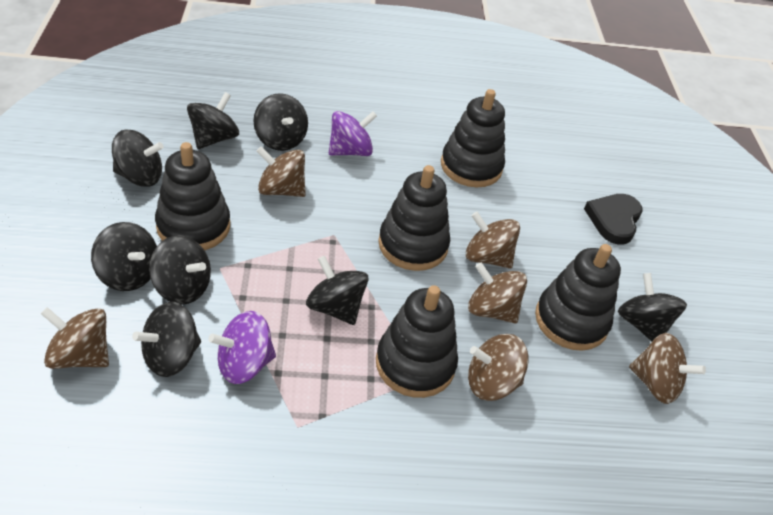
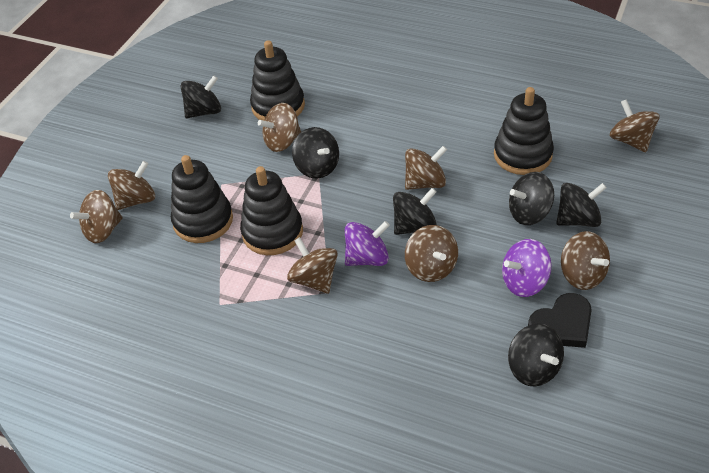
black spinning top: [91,222,157,291] [112,129,164,187] [132,302,201,377] [149,235,211,305] [187,92,239,149] [253,93,308,151] [306,256,368,325] [618,273,687,342] = 8 -> [180,75,221,118] [292,127,339,179] [393,188,437,235] [508,323,564,386] [509,172,554,225] [556,183,607,227] = 6
black stacking toy: [155,142,230,250] [376,285,458,398] [378,165,450,271] [441,89,505,187] [535,244,621,351] = 5 -> [171,155,233,243] [240,166,303,255] [250,40,305,121] [494,87,554,175] = 4
brown spinning top: [41,307,109,369] [257,146,306,197] [466,212,520,269] [468,262,527,323] [468,334,528,401] [629,333,706,404] = 6 -> [70,190,123,243] [108,161,155,210] [258,103,301,152] [287,237,338,294] [405,146,447,190] [405,225,458,282] [561,231,610,290] [610,100,660,152] = 8

